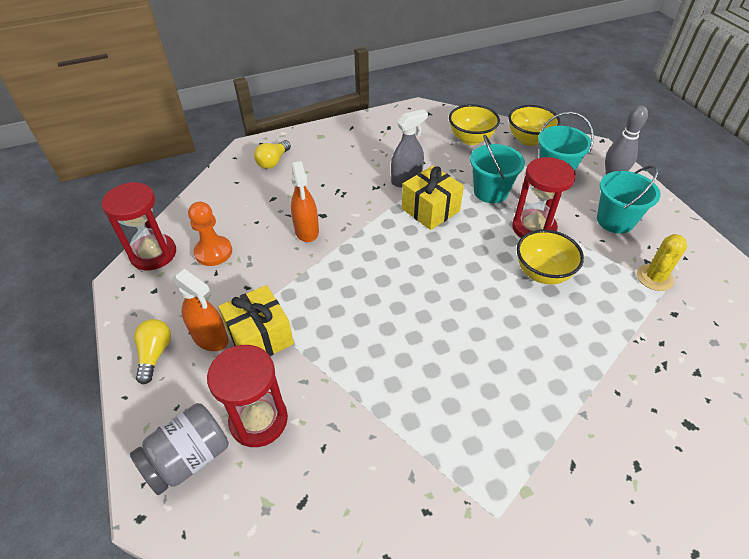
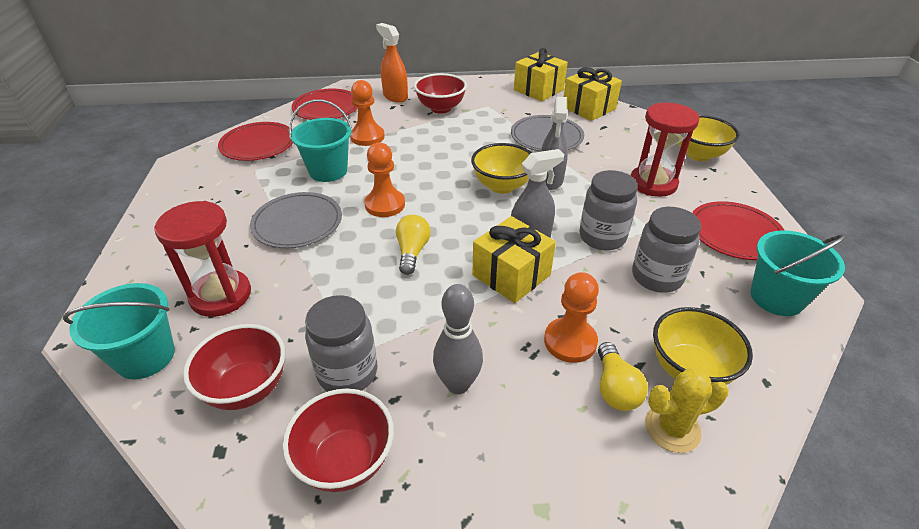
grey jar: [130,403,229,495] = 1 -> [305,295,377,392] [579,170,638,250] [632,207,701,293] = 3
grey plate: none = 0 -> [250,192,342,248] [511,115,584,152] = 2
grey spray bottle: [391,109,428,187] = 1 -> [511,149,564,238] [541,97,568,190] = 2
orange pawn: [188,202,232,266] = 1 -> [350,80,385,146] [364,143,405,217] [544,272,599,363] = 3
orange spray bottle: [173,269,229,351] [291,161,319,242] = 2 -> [376,23,408,103] = 1
red bowl: none = 0 -> [183,324,285,410] [282,388,394,492] [414,73,467,114] = 3
red hourglass: [101,182,176,270] [207,345,288,447] [512,157,576,238] = 3 -> [154,201,251,317] [631,103,700,197] = 2
red plate: none = 0 -> [218,122,293,161] [292,89,358,120] [692,201,784,260] = 3
yellow gift: [218,285,294,356] [402,165,464,230] = 2 -> [472,216,556,303] [514,48,568,101] [564,67,622,121] = 3

